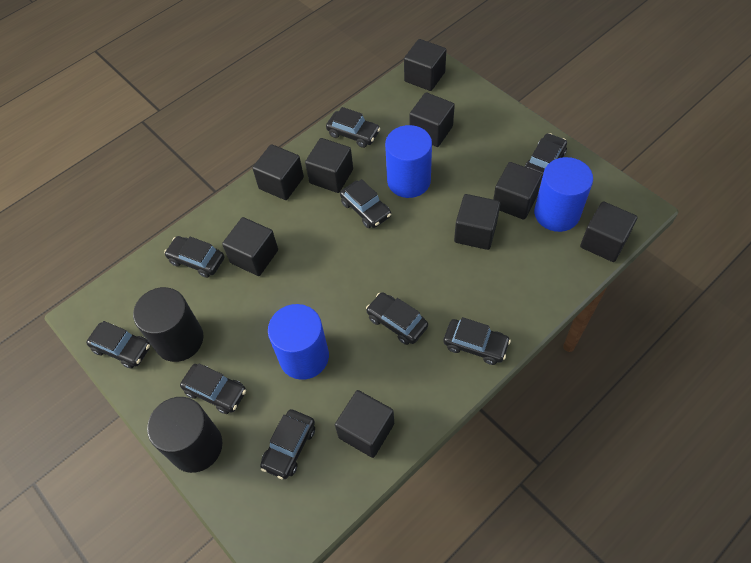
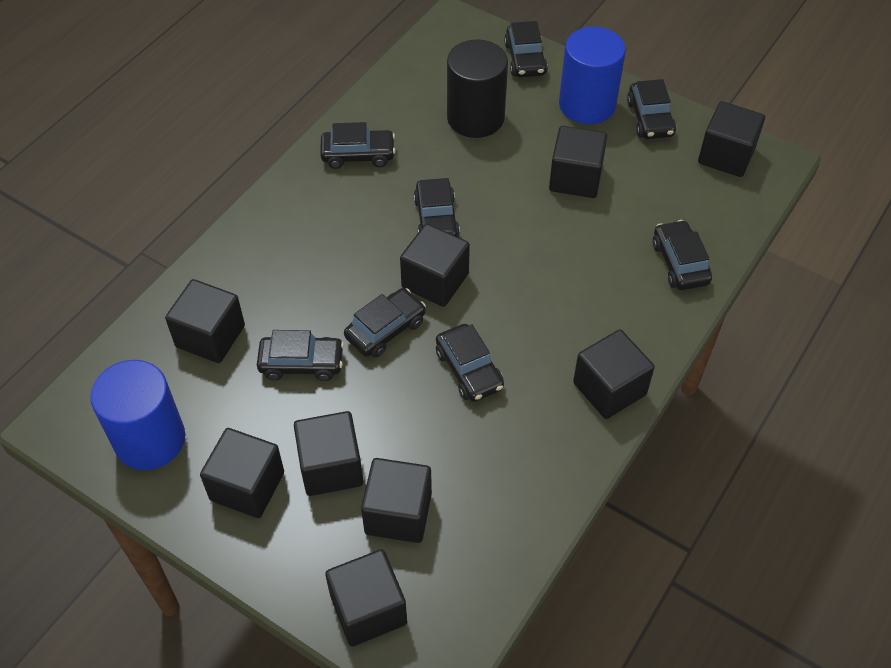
black car: [86,321,150,369] [164,236,225,278] [180,363,246,414] [260,409,315,479] [326,107,380,148] [340,179,391,228] [366,292,428,345] [443,317,511,365] [525,133,567,177] = 9 -> [257,330,344,381] [320,122,396,169] [344,288,426,358] [414,178,460,237] [436,324,504,402] [504,21,548,77] [627,79,676,139] [652,220,712,290] = 8
black cylinder: [133,287,204,362] [147,397,223,473] = 2 -> [447,40,508,138] = 1
blue cylinder: [268,304,329,380] [385,125,432,198] [534,157,593,232] = 3 -> [90,360,185,470] [559,27,626,124] = 2

